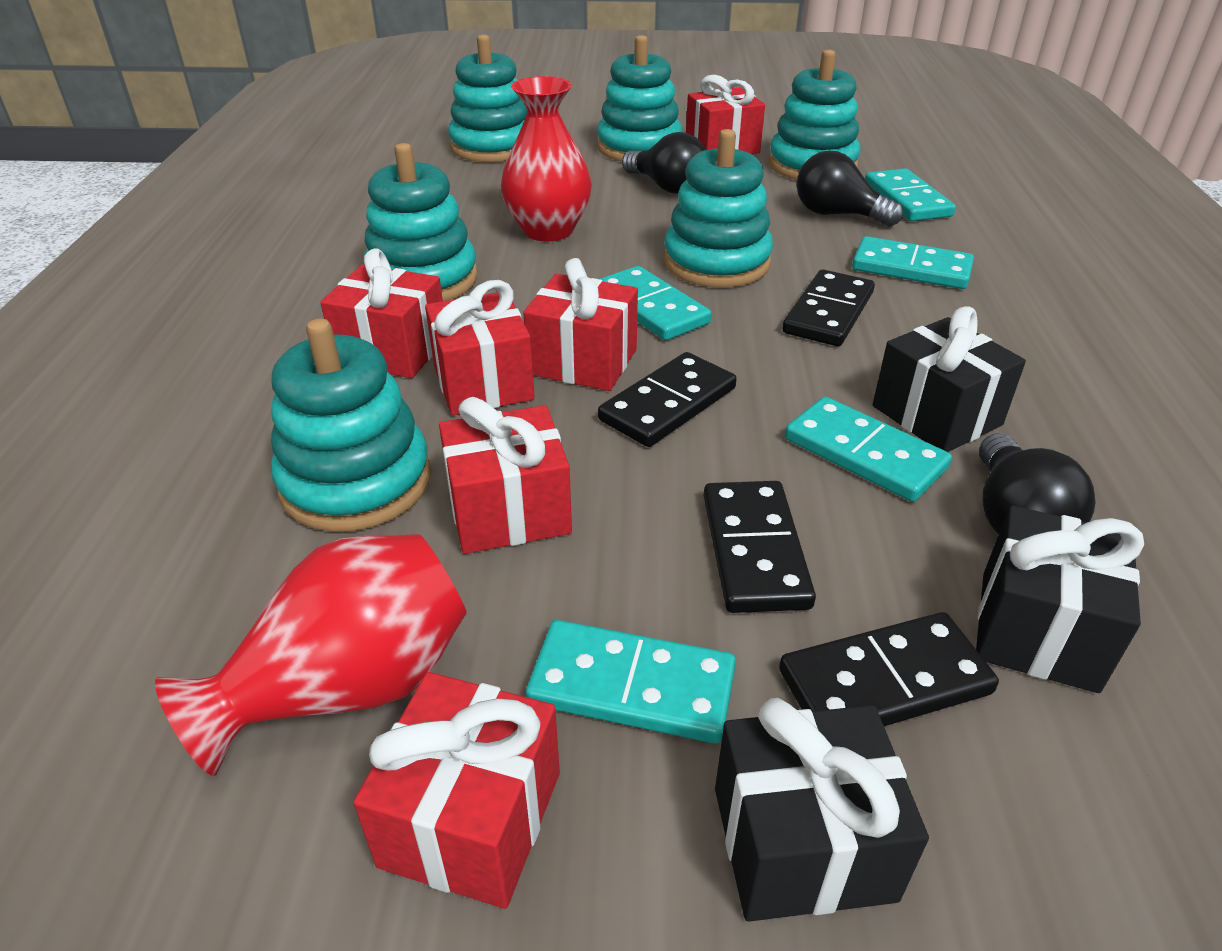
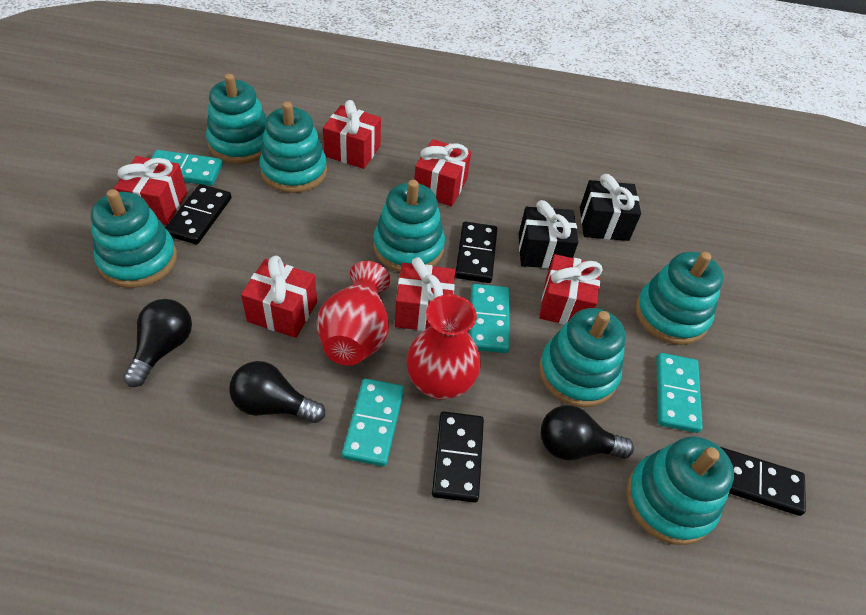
black gift: [715,698,929,922] [873,306,1026,452] [976,506,1144,693] = 3 -> [519,200,578,268] [580,174,641,241] = 2
turquoise domino: [526,620,736,743] [600,266,712,340] [785,397,952,502] [852,236,974,289] [865,168,956,221] = 5 -> [151,150,223,186] [342,379,404,467] [469,284,510,353] [656,353,703,433] = 4
turquoise stacking toy: [271,318,431,532] [363,143,478,301] [448,34,527,162] [597,35,682,161] [664,129,773,288] [768,50,861,180] = 6 -> [91,189,177,288] [206,74,267,164] [259,102,327,193] [373,180,445,272] [539,308,626,407] [626,436,734,545] [635,252,723,345] = 7

